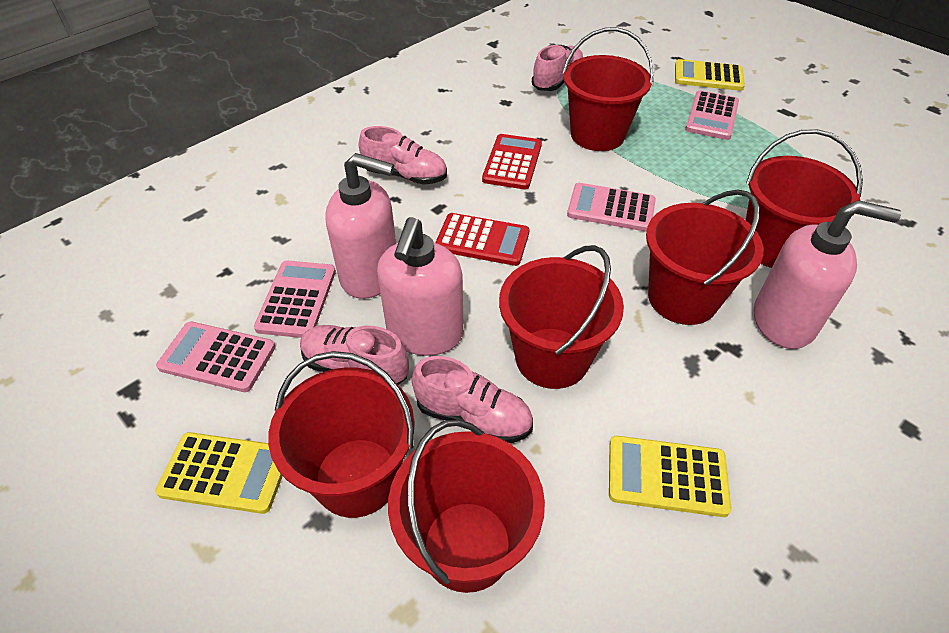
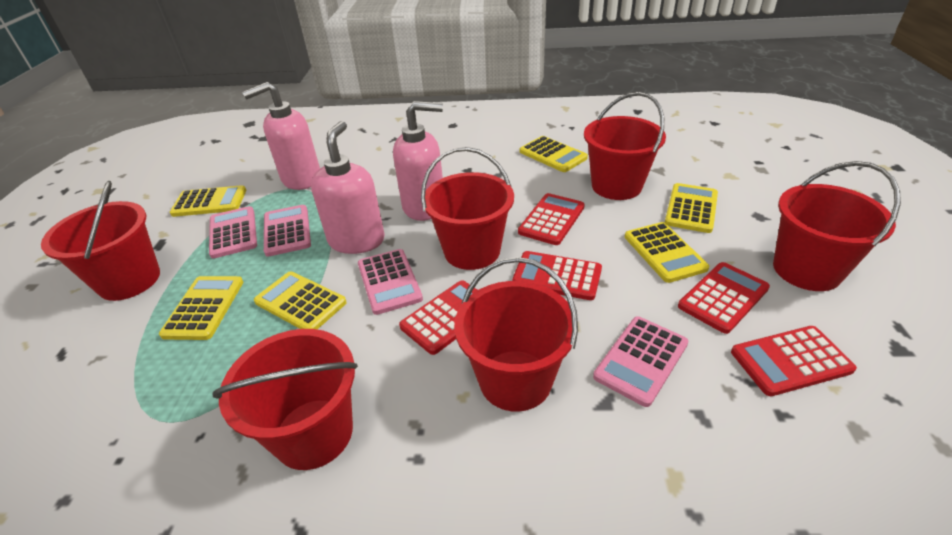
pink shoe: [300,325,409,385] [359,126,447,185] [412,356,533,443] [532,45,583,91] = 4 -> none = 0
red calculator: [435,213,530,266] [482,134,542,189] = 2 -> [399,280,478,355] [512,251,602,300] [518,193,585,245] [678,262,770,334] [731,326,857,396] = 5
yellow calculator: [155,432,283,514] [609,436,732,517] [675,59,745,91] = 3 -> [159,276,243,340] [170,185,246,217] [254,271,347,329] [520,136,588,172] [625,222,709,283] [665,183,718,233] = 6

